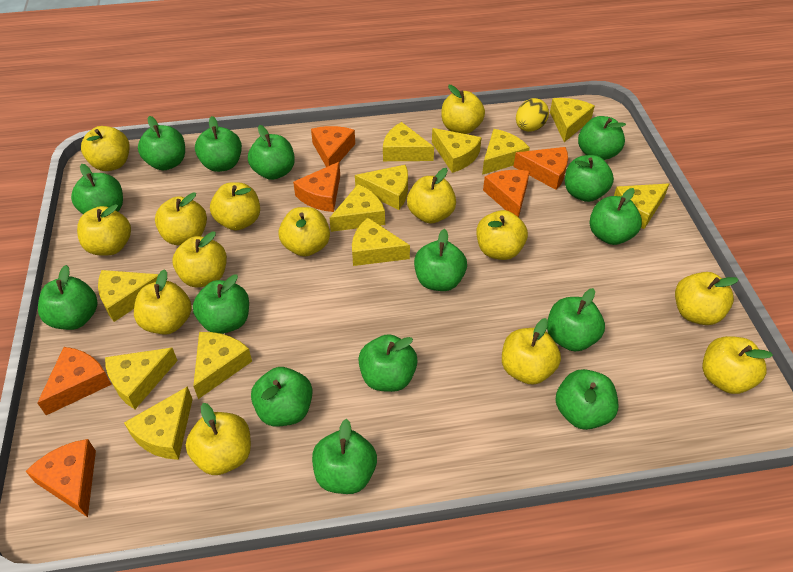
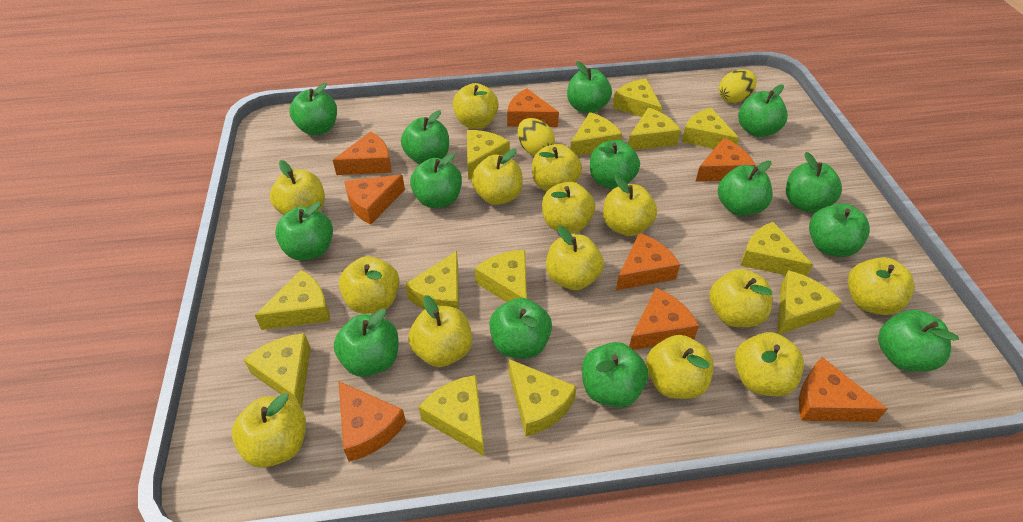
green apple: [38,265,98,330] [71,164,123,214] [138,116,185,170] [193,274,249,334] [195,116,242,172] [248,125,295,180] [251,367,313,427] [312,419,377,494] [358,334,418,392] [414,229,467,291] [547,288,605,352] [555,369,618,430] [565,155,614,202] [578,116,626,160] [590,188,642,245] = 15 -> [275,202,333,261] [289,83,337,135] [334,309,399,377] [401,110,449,164] [410,153,462,208] [489,298,552,359] [567,61,612,114] [582,342,648,408] [590,140,640,189] [718,161,773,216] [738,85,788,137] [786,152,842,213] [809,203,870,257] [878,310,959,372] = 14
orange cheese: [26,439,96,517] [37,347,112,415] [293,162,340,212] [311,126,355,167] [483,170,530,217] [514,147,568,190] = 6 -> [333,131,392,175] [338,381,406,462] [345,175,405,225] [507,88,559,127] [616,233,680,290] [629,288,699,350] [695,138,755,182] [799,357,888,422] = 8
yellow cheese: [98,270,159,322] [105,348,178,409] [124,386,193,460] [193,332,252,399] [329,184,385,232] [352,218,410,266] [355,165,408,210] [383,122,434,161] [432,128,482,173] [482,129,530,175] [550,98,595,142] [614,183,669,229] = 12 -> [243,333,311,409] [255,270,330,330] [405,251,459,310] [419,375,485,457] [467,130,510,180] [475,250,527,302] [509,359,577,437] [570,112,622,156] [612,79,662,117] [628,108,681,150] [682,108,739,149] [740,222,813,276] [777,270,842,334] = 13
yellow egg: [516,98,549,132] = 1 -> [517,118,555,156] [719,69,757,103] = 2

